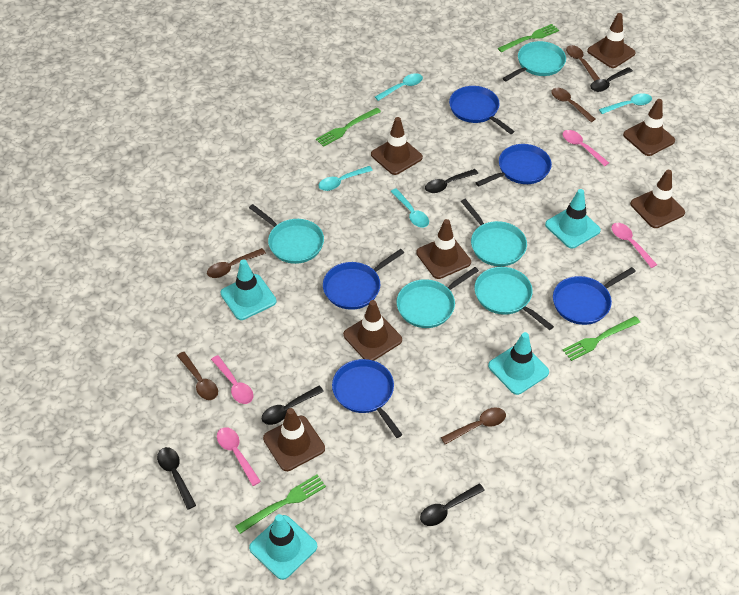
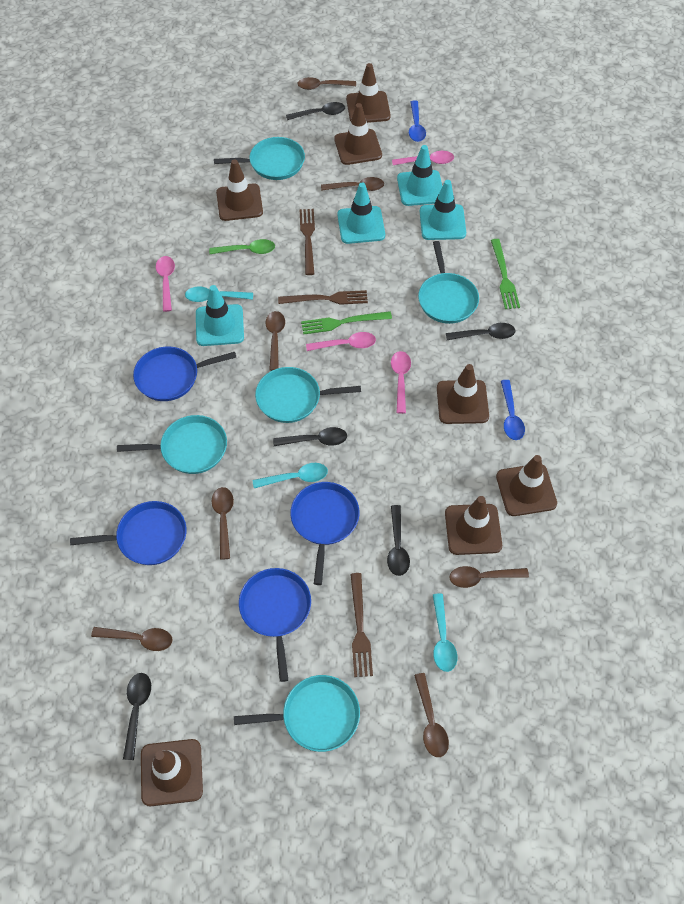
blue pan: [323,249,404,310] [332,359,403,438] [449,86,515,134] [476,144,552,187] [553,267,636,325] = 5 -> [70,501,186,565] [133,347,236,401] [239,568,311,682] [290,482,360,585] = 4
blue spoon: none = 0 -> [409,100,426,142] [501,380,525,440] = 2
brown fork: none = 0 -> [278,290,368,305] [299,209,315,275] [350,573,373,677] = 3
brown spoon: [177,352,218,400] [207,248,266,278] [441,407,506,445] [551,88,595,122] [566,45,600,81] = 5 -> [91,627,172,651] [211,487,234,560] [265,311,285,371] [297,77,356,90] [321,177,384,191] [414,673,449,757] [450,566,529,588] = 7
green fork: [235,475,326,534] [316,108,381,147] [498,24,559,52] [563,316,640,361] = 4 -> [301,311,392,335] [491,239,520,309] = 2
green spoon: none = 0 -> [209,239,275,254] = 1
turquoise spoon: [319,166,373,191] [375,73,423,101] [390,188,429,228] [599,93,652,114] = 4 -> [185,286,253,302] [252,463,328,488] [433,593,457,672] = 3

